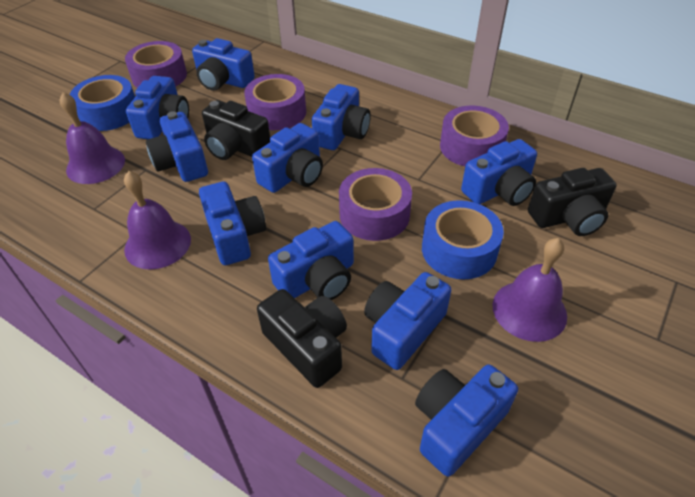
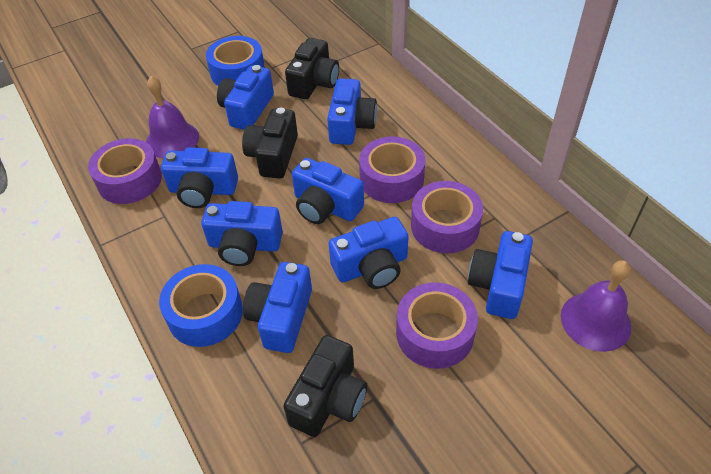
blue camera: [126,76,189,139] [146,111,208,182] [192,38,255,91] [199,182,266,265] [252,123,323,193] [268,221,354,300] [312,84,371,150] [364,272,451,370] [415,364,518,477] [461,139,537,206] = 10 -> [161,147,238,208] [201,201,283,266] [217,65,274,130] [243,262,312,353] [292,158,364,224] [327,78,377,145] [329,217,409,289] [468,231,533,319] = 8
purple bell: [60,92,125,184] [124,171,191,270] [493,238,567,342] = 3 -> [146,76,199,158] [561,260,631,352] = 2

